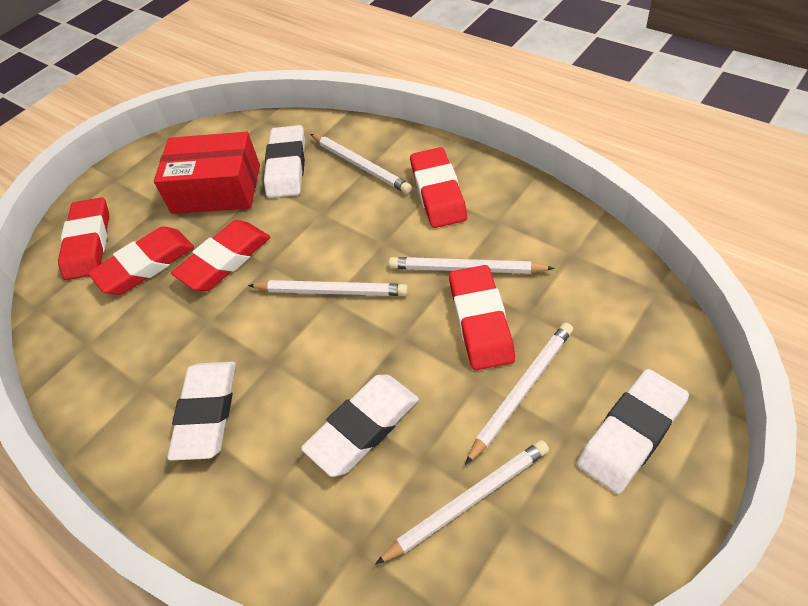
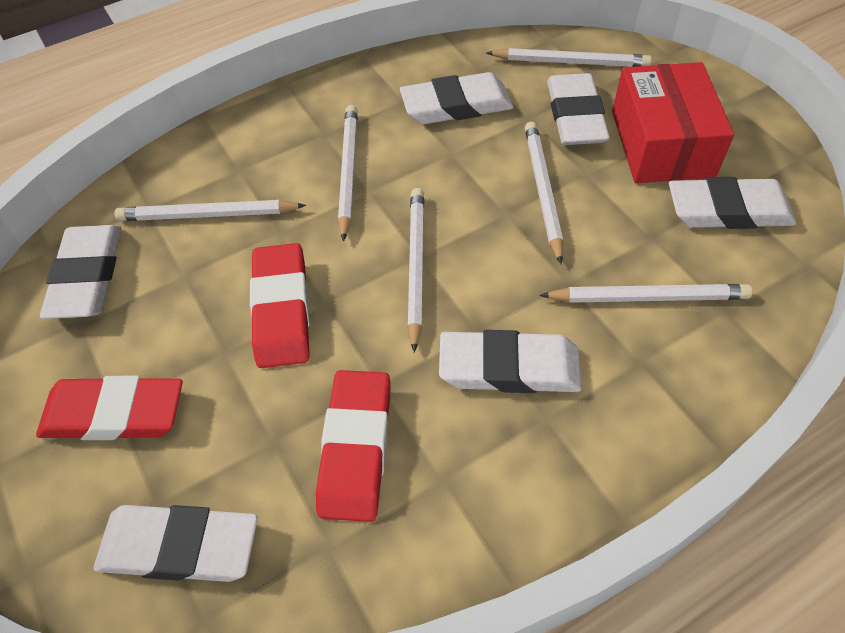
red eraser: [58,197,109,280] [88,226,194,295] [171,220,270,291] [410,147,467,228] [449,265,515,370] = 5 -> [36,376,183,440] [250,243,310,368] [316,370,391,522] = 3
white eraser: [167,362,236,461] [264,125,305,198] [301,375,419,477] [577,369,689,494] = 4 -> [40,225,121,319] [94,505,258,582] [400,72,513,124] [439,330,582,393] [547,73,610,145] [669,177,796,229] = 6
white pencil: [248,280,408,296] [311,134,412,194] [375,440,549,564] [389,257,555,274] [465,323,573,465] = 5 -> [115,200,306,221] [338,105,358,242] [407,188,424,353] [486,48,652,67] [525,122,563,264] [540,284,752,303] = 6

